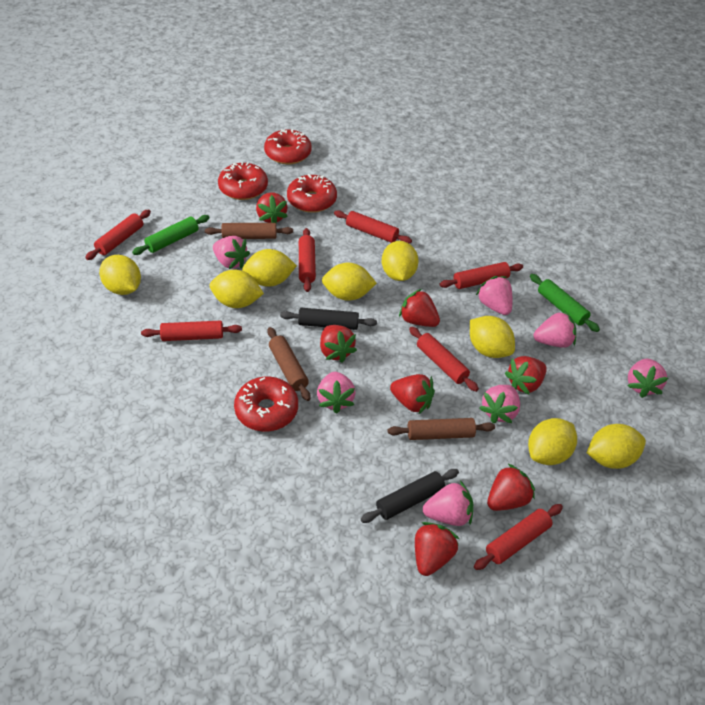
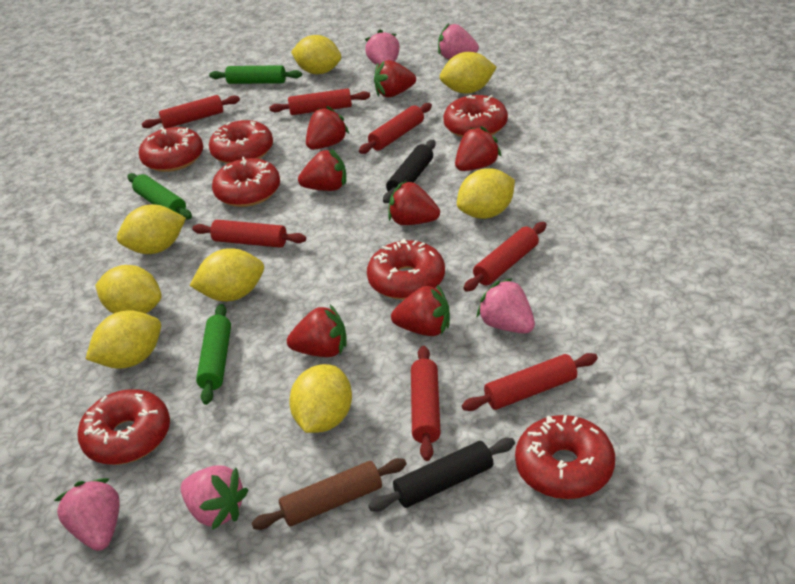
brown rolling pin: [205,223,293,239] [267,327,311,401] [388,418,495,440] = 3 -> [252,458,407,530] = 1
green rolling pin: [132,215,210,255] [530,274,600,332] = 2 -> [128,173,192,219] [196,304,231,405] [209,65,302,84] = 3
pink strawberry: [213,236,250,269] [317,372,356,414] [423,480,473,526] [476,276,513,315] [480,385,520,423] [534,311,576,348] [627,359,668,398] = 7 -> [54,478,120,551] [181,465,248,530] [365,29,400,65] [438,23,479,59] [477,278,535,333] = 5
red donut: [218,162,268,200] [234,377,298,431] [264,129,312,164] [287,174,337,213] = 4 -> [77,389,170,465] [139,127,203,172] [209,120,273,164] [212,157,280,207] [367,239,445,300] [443,95,508,137] [515,415,615,499] = 7

